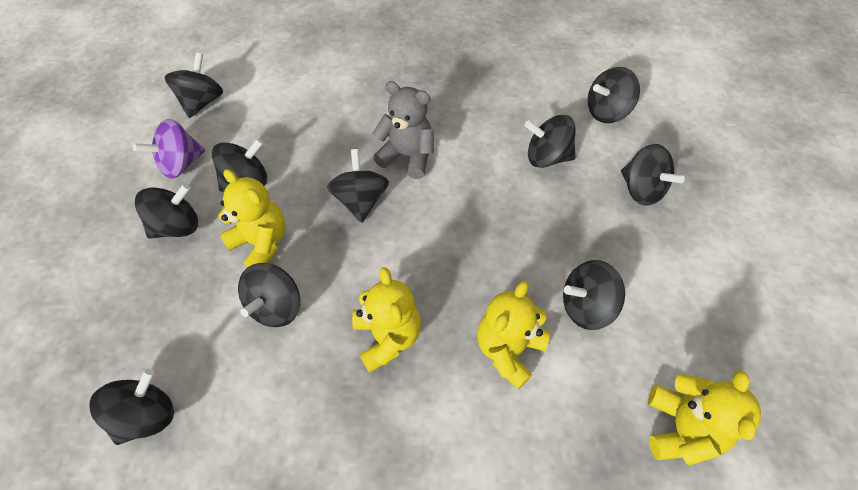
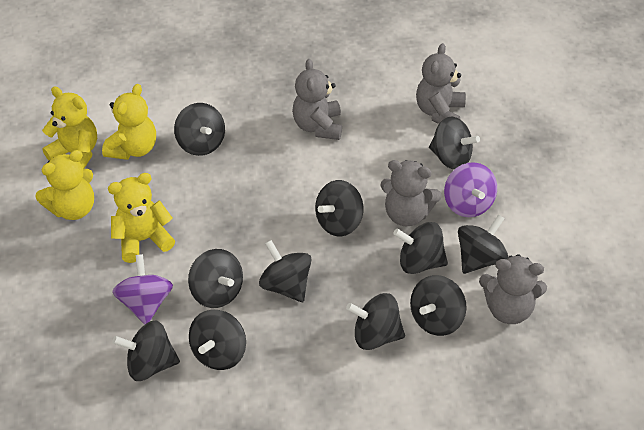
black spinning top: [90,369,174,445] [135,184,198,239] [165,53,223,118] [212,138,267,192] [238,263,300,327] [327,149,389,223] [524,115,576,168] [563,260,625,330] [587,67,640,123] [621,144,685,206] = 10 -> [112,321,180,381] [174,103,225,156] [188,249,243,308] [189,310,246,370] [259,240,311,302] [315,180,363,237] [346,293,405,350] [393,222,448,274] [410,275,467,336] [429,116,480,170] [458,214,508,274] = 11
grey teddy bear: [372,81,434,179] = 1 -> [292,59,342,140] [380,160,442,227] [416,43,466,124] [479,254,547,324] = 4
purple spinning top: [133,119,205,179] = 1 -> [112,254,173,325] [444,162,497,217] = 2

